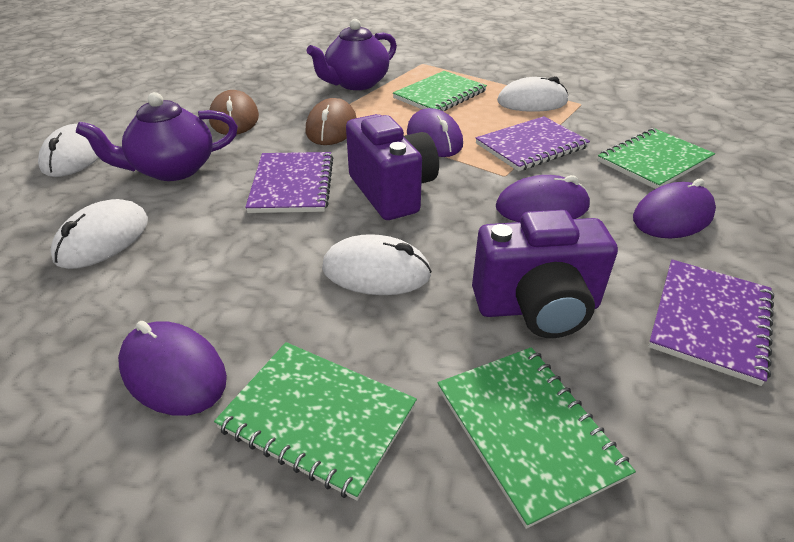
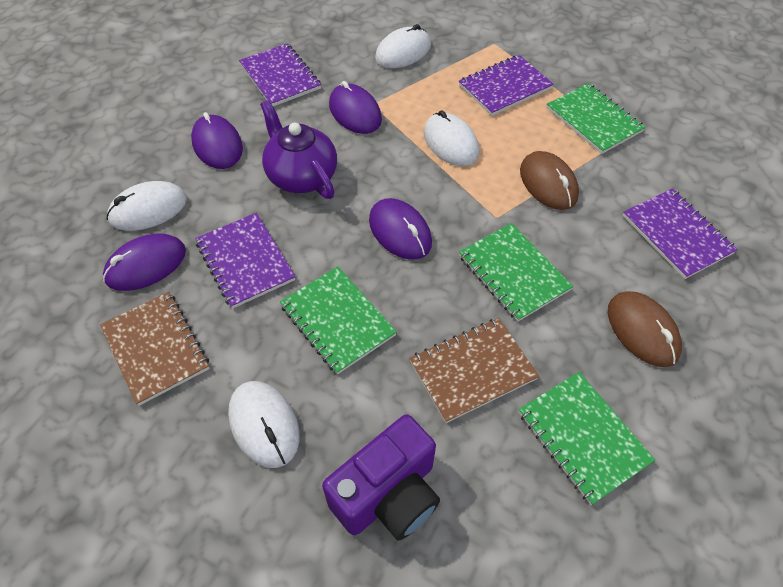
brown notebook: none = 0 -> [100,292,210,406] [409,318,539,423] = 2
purple camera: [346,114,439,220] [472,210,618,338] = 2 -> [322,414,440,541] = 1
purple notebook: [245,152,333,213] [476,116,590,171] [648,259,774,386] = 3 -> [195,213,295,309] [239,43,321,107] [459,55,554,116] [623,188,738,279] = 4
purple teapot: [76,92,238,181] [307,19,397,90] = 2 -> [260,100,337,199] = 1

